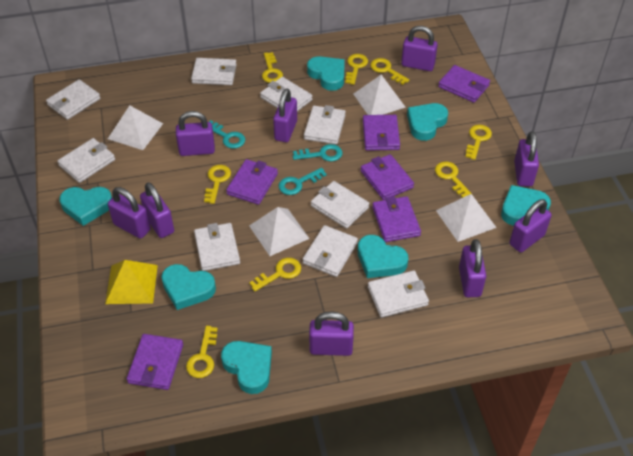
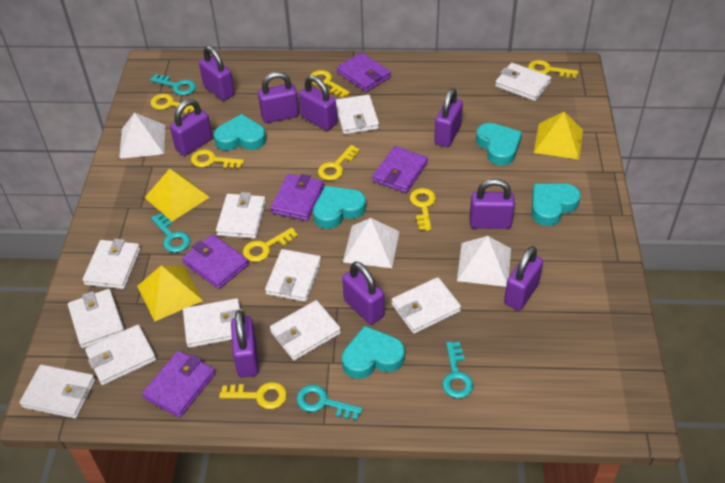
purple wallet: [127,334,183,390] [226,159,278,205] [361,154,414,200] [363,115,400,151] [372,196,421,242] [438,65,490,103] = 6 -> [142,351,215,418] [182,234,249,289] [270,174,324,221] [337,52,391,92] [372,146,428,193] = 5
turquoise heart: [59,187,112,226] [161,264,216,310] [221,341,272,394] [307,56,345,91] [358,235,408,278] [407,103,448,141] [501,185,551,225] = 7 -> [214,114,266,151] [313,186,366,229] [342,326,405,379] [476,123,522,166] [532,183,581,226] = 5
turquoise key: [209,120,246,149] [279,168,327,195] [293,144,342,161] = 3 -> [150,74,196,95] [151,213,190,253] [297,385,363,420] [442,341,474,398] = 4
white pyramid: [108,105,163,150] [249,207,310,256] [354,75,406,115] [436,194,497,242] = 4 -> [119,112,165,159] [343,218,400,268] [457,236,511,287] = 3
white wallet: [46,80,100,120] [57,138,115,183] [191,58,237,85] [194,223,240,271] [260,77,313,111] [303,225,358,277] [304,105,346,144] [311,181,369,228] [368,271,429,318] = 9 -> [19,365,95,419] [68,289,124,349] [83,239,140,289] [85,325,156,385] [183,298,242,348] [216,192,266,239] [265,249,321,302] [270,300,341,361] [336,94,379,135] [392,277,461,334] [495,63,551,101] = 11
yellow pyramid: [105,260,158,304] = 1 -> [137,265,203,321] [145,169,209,221] [534,112,583,159] = 3

